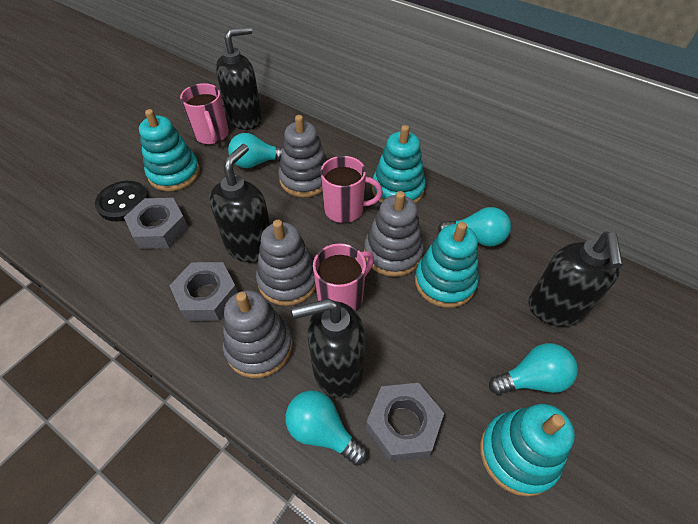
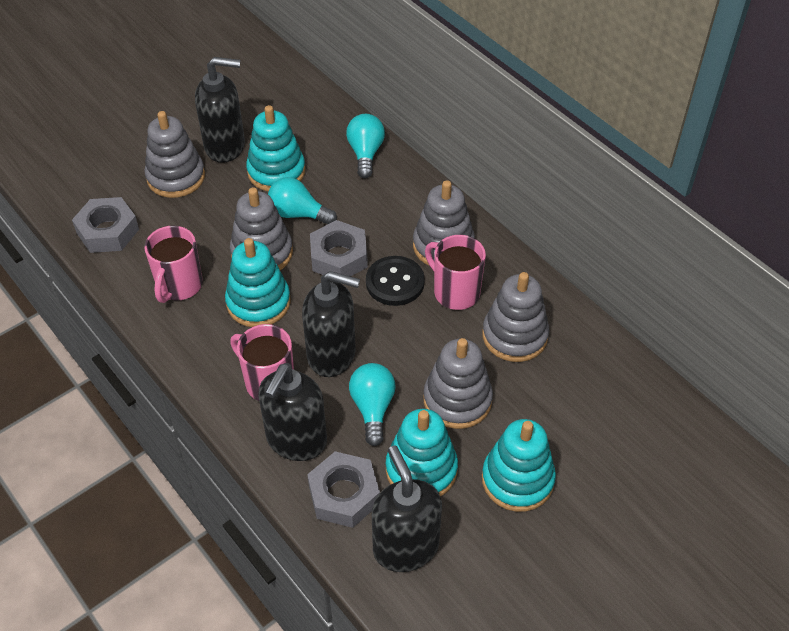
grey stacking toy: [223,290,293,378] [256,220,316,306] [278,115,327,197] [364,191,424,277] = 4 -> [145,111,205,198] [230,187,293,270] [413,180,475,265] [423,338,493,429] [482,272,549,362] = 5
turquoise light bulb: [228,133,283,168] [286,391,368,466] [438,207,511,246] [489,343,578,395] = 4 -> [268,177,337,225] [346,114,385,178] [349,363,396,446] = 3

